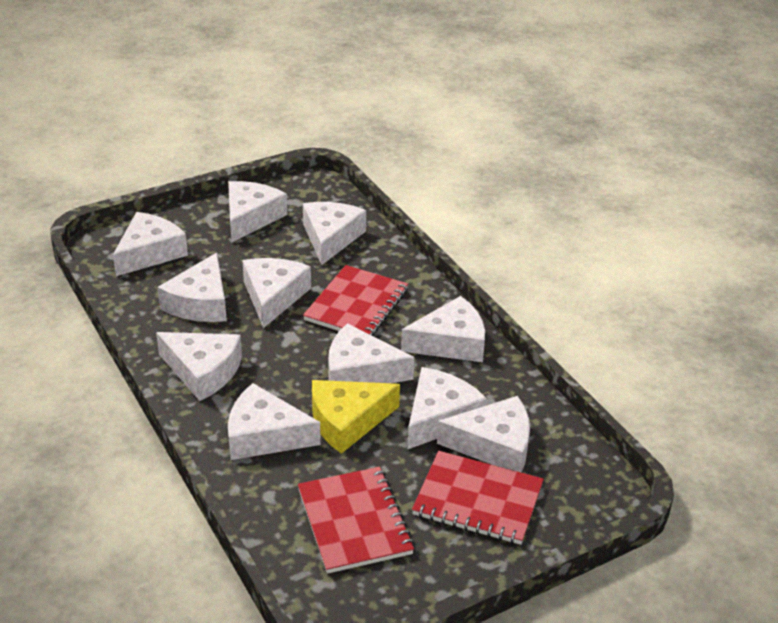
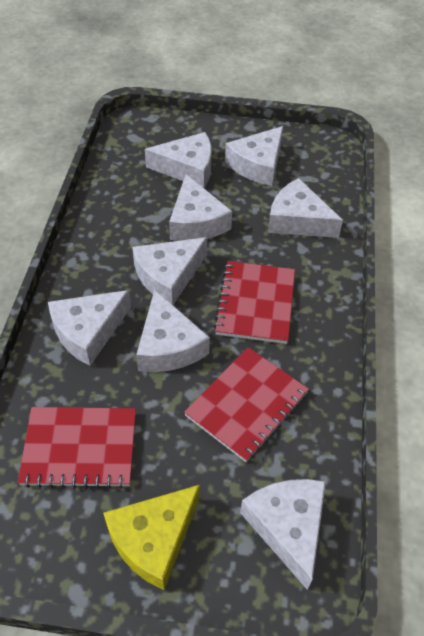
white cheese: [113,212,188,276] [156,332,242,401] [157,253,227,322] [228,181,287,242] [228,383,321,460] [242,258,311,328] [303,202,366,265] [328,323,414,383] [401,296,485,362] [408,367,487,449] [437,396,530,472] = 11 -> [48,290,131,366] [132,237,207,305] [136,289,210,372] [145,132,212,188] [169,174,232,241] [225,126,283,186] [240,479,326,590] [268,178,343,238] = 8

